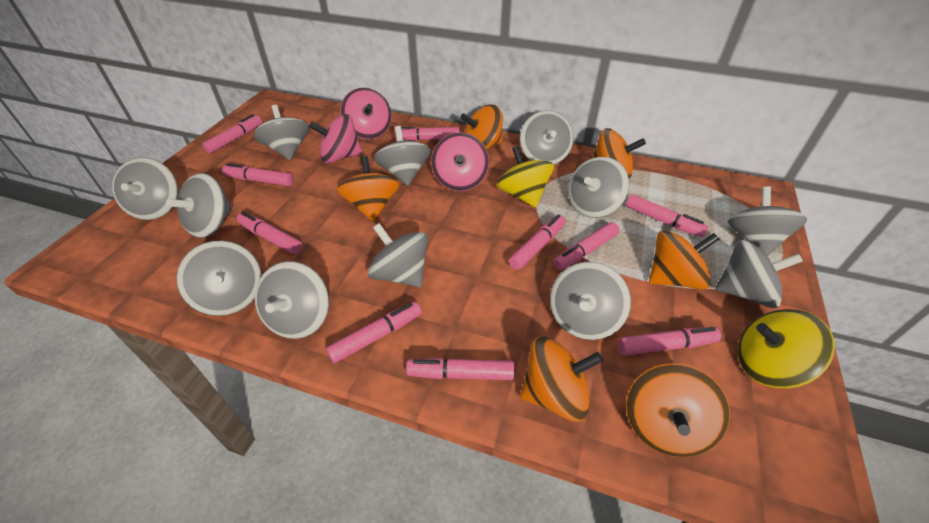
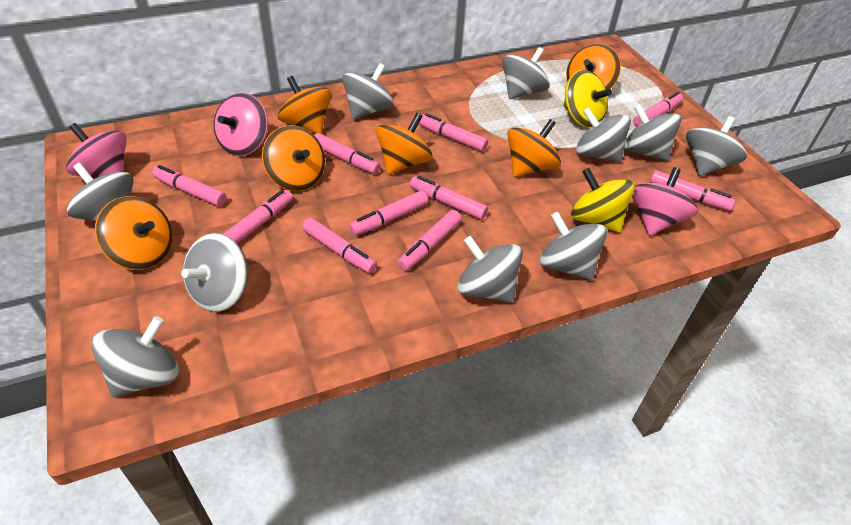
grey spinning top: [112,157,178,220] [166,173,232,238] [176,240,261,316] [254,105,309,160] [255,261,329,339] [368,223,428,287] [374,126,431,186] [520,110,574,165] [550,262,631,340] [568,157,629,218] [716,240,803,308] [727,186,807,256] = 12 -> [67,163,134,221] [91,316,179,398] [181,233,248,312] [342,63,394,119] [457,236,523,303] [502,47,550,99] [540,212,607,280] [576,107,631,163] [624,104,681,161] [686,116,747,176] = 10

